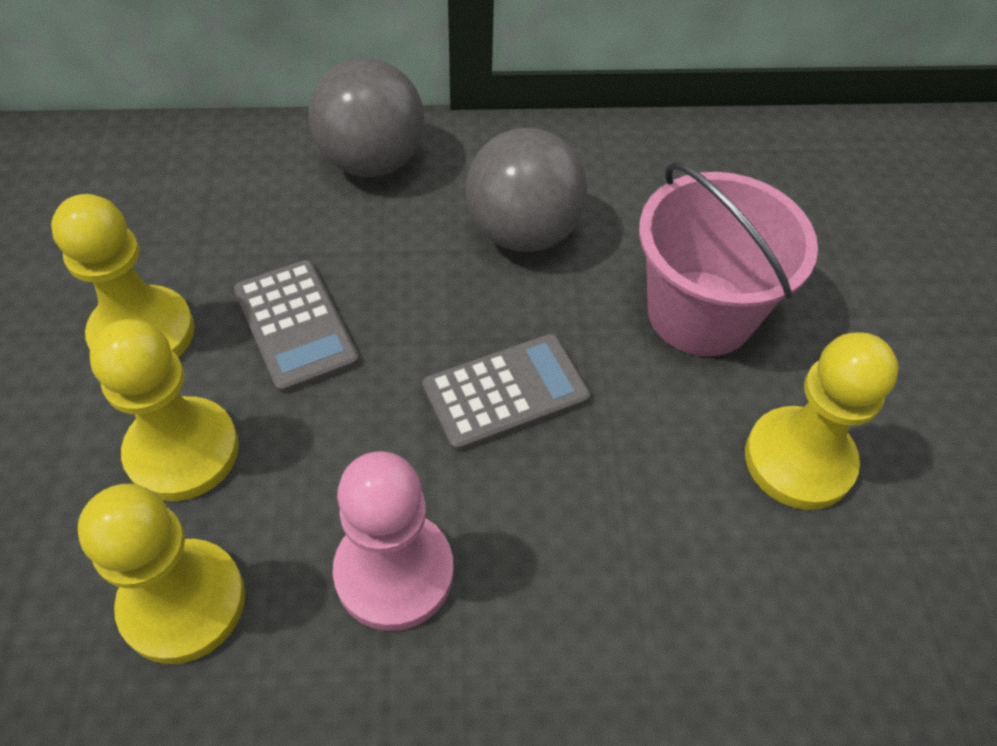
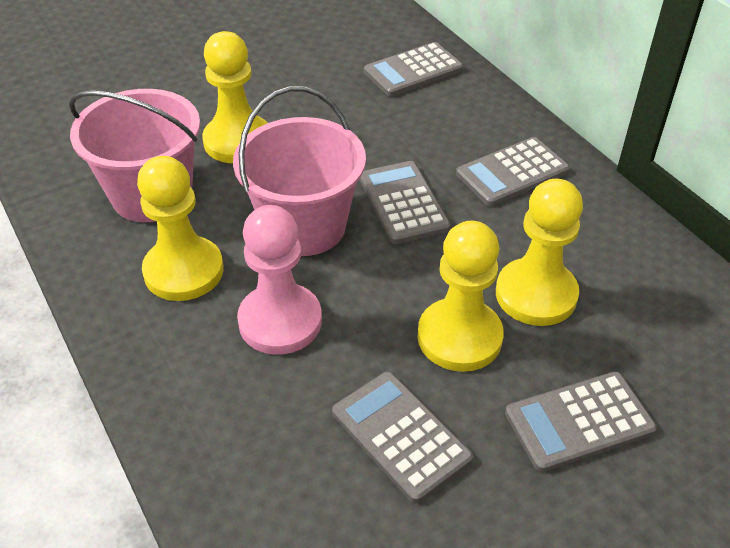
grey ball: [308,58,425,177] [466,128,588,252] = 2 -> none = 0
grey calculator: [234,260,359,393] [422,334,590,452] = 2 -> [332,372,473,503] [360,161,451,244] [364,42,463,97] [456,137,570,206] [505,372,657,472] = 5
pink bucket: [639,162,818,356] = 1 -> [69,89,200,222] [233,86,366,256] = 2

